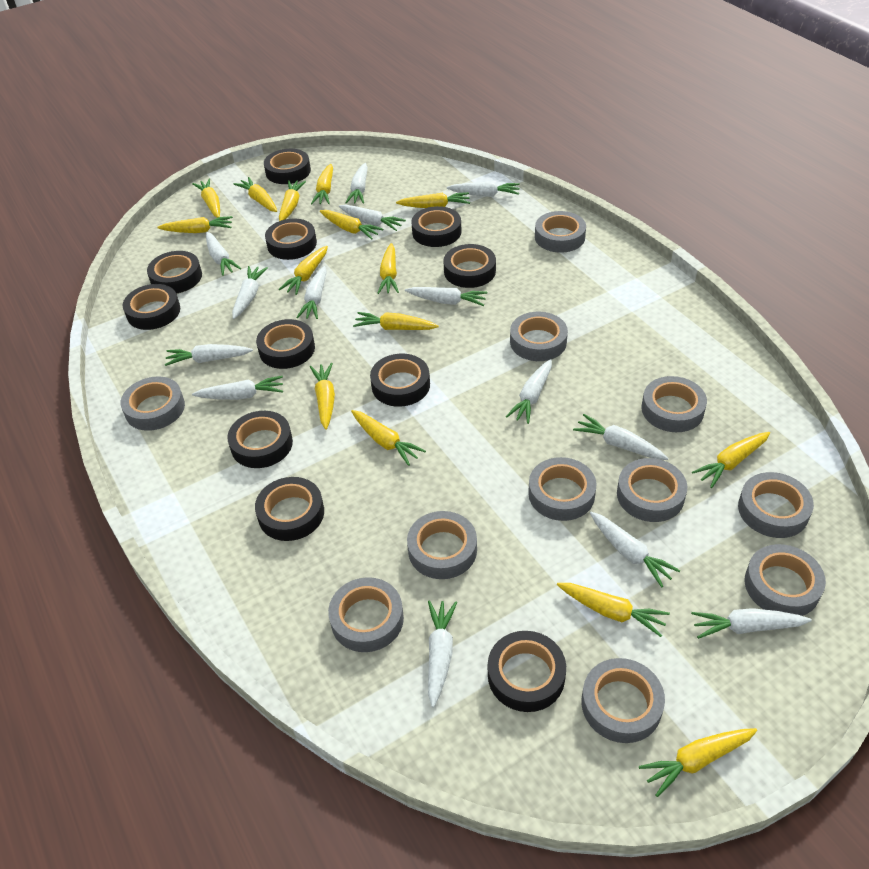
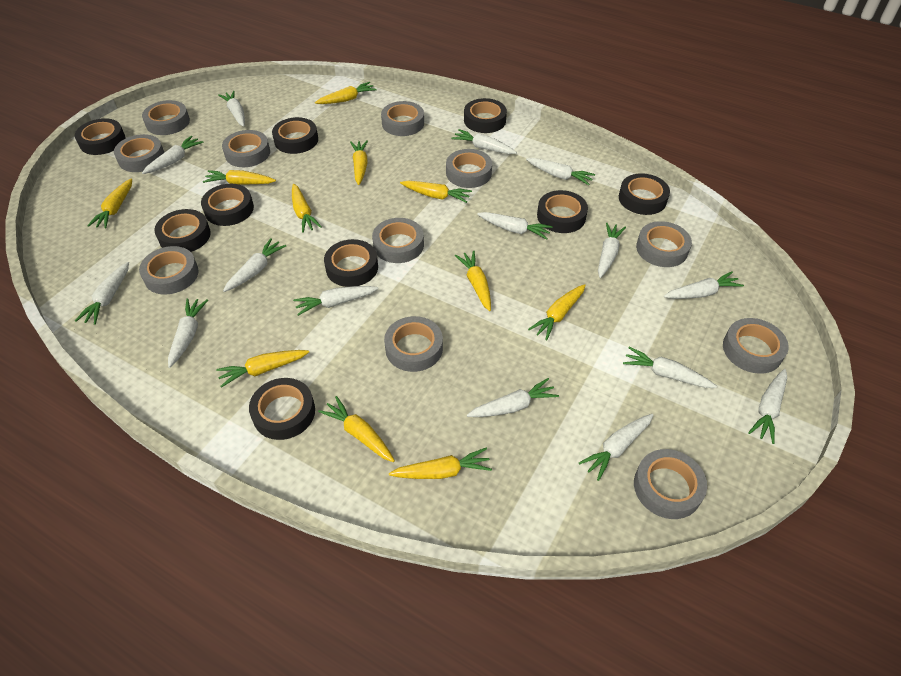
black tape: [123,284,180,330] [147,251,202,293] [227,411,293,468] [255,477,324,541] [256,319,315,369] [264,149,311,184] [265,219,317,260] [370,354,430,407] [411,206,462,247] [443,244,496,288] [488,631,566,712] = 11 -> [75,118,126,155] [154,209,211,252] [201,184,254,226] [249,378,315,440] [272,117,318,154] [324,239,378,287] [464,98,507,133] [537,190,588,233] [619,173,670,215] = 9
white carrot: [165,344,253,366] [192,376,283,400] [206,232,242,276] [232,266,268,319] [296,266,327,319] [339,205,406,231] [345,163,368,204] [405,287,487,306] [428,600,457,707] [447,181,520,197] [506,359,552,424] [573,414,669,460] [590,512,680,587] [691,608,812,639] = 14 -> [75,262,129,325] [142,136,203,174] [168,298,208,368] [218,91,245,127] [223,238,286,292] [293,286,378,316] [452,129,517,154] [467,378,559,417] [477,212,553,240] [526,158,595,185] [579,414,653,481] [598,223,626,278] [623,347,717,388] [664,271,744,299] [748,369,787,444] = 15
yellow carrot: [157,216,233,233] [192,179,220,218] [233,177,277,212] [279,180,306,221] [279,246,328,295] [310,363,335,430] [311,164,333,204] [320,210,384,240] [351,410,426,466] [353,312,439,330] [378,243,399,294] [396,192,470,208] [557,583,670,637] [639,728,757,797] [692,432,770,488] = 15 -> [87,179,132,229] [203,170,276,185] [216,350,309,388] [292,184,322,233] [315,82,376,104] [318,396,395,462] [350,140,368,185] [389,448,492,479] [400,181,472,203] [455,251,491,311] [528,284,586,340] = 11

